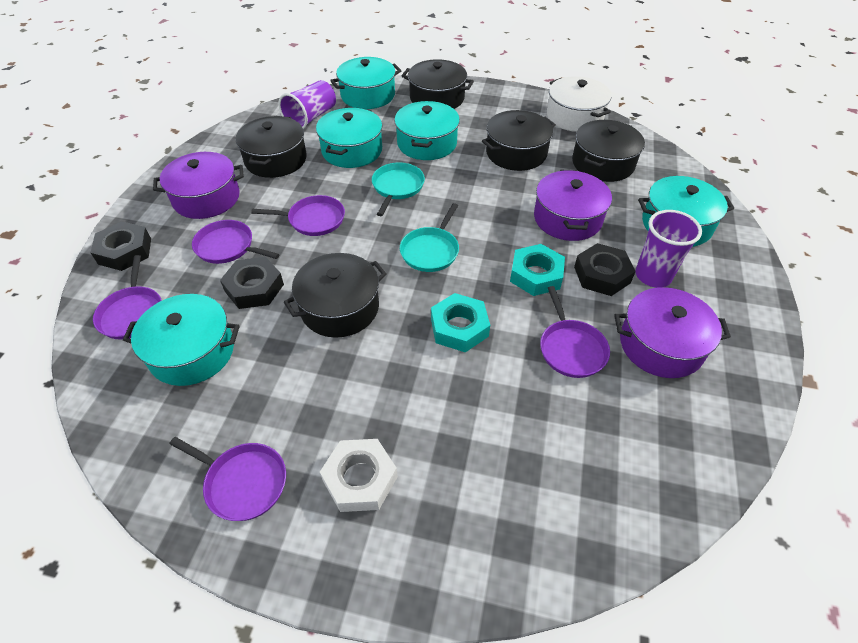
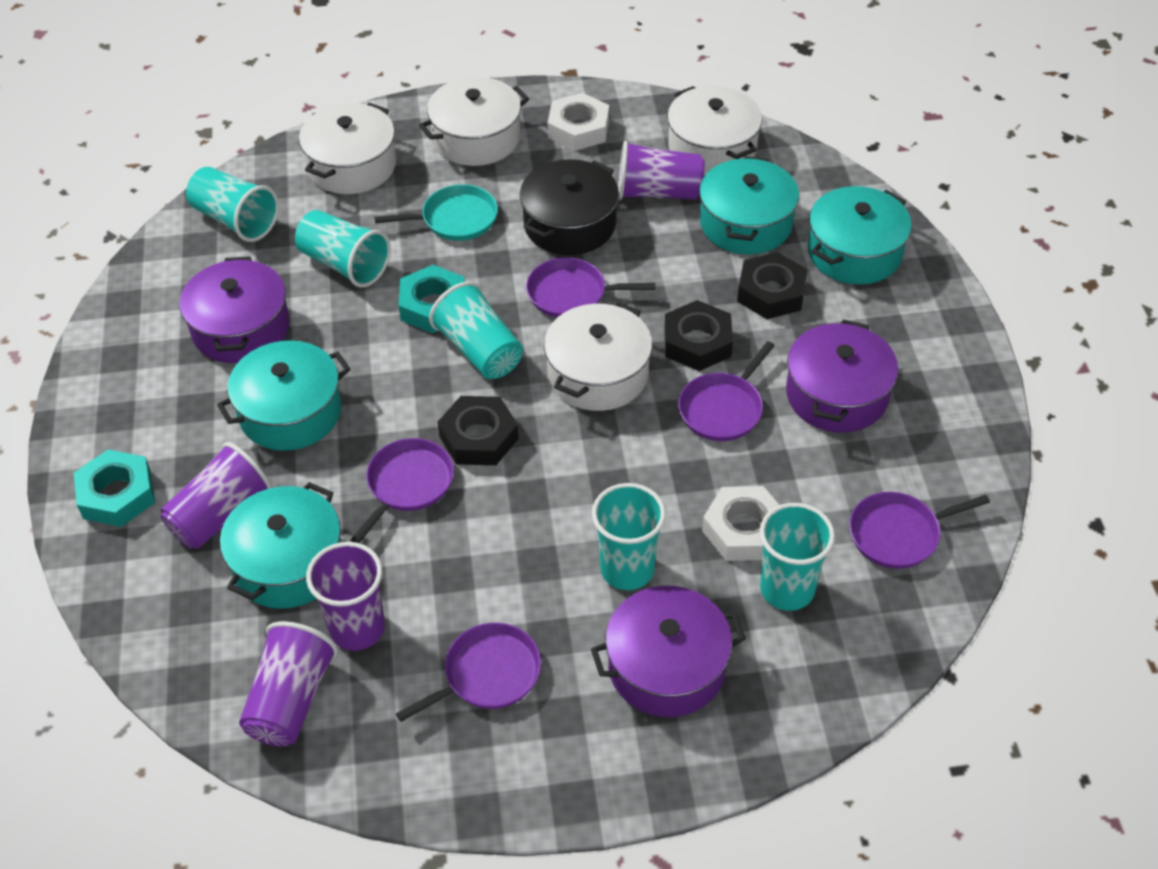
black pot: [236,116,306,178] [284,253,387,338] [402,59,474,109] [482,110,556,171] [572,120,645,182] = 5 -> [520,159,619,255] = 1
purple cup: [279,80,336,129] [635,210,702,288] = 2 -> [160,442,272,549] [239,621,338,746] [306,542,385,651] [618,141,705,200] = 4
turquoise cup: none = 0 -> [186,167,279,242] [295,210,391,287] [429,282,523,379] [592,483,666,590] [760,503,835,611] = 5
turquoise pan: [372,163,425,216] [400,203,459,272] = 2 -> [374,184,498,241] = 1
turquoise pot: [123,294,240,386] [316,108,382,168] [330,57,401,109] [394,101,460,160] [638,176,734,247] = 5 -> [217,340,351,451] [220,482,341,609] [699,156,799,254] [808,186,912,285] = 4
white nut: [320,439,398,512] = 1 -> [548,93,609,151] [702,486,779,561] = 2
white pot: [547,76,612,132] = 1 -> [299,103,396,194] [419,77,529,166] [544,302,652,411] [667,86,762,175] = 4

